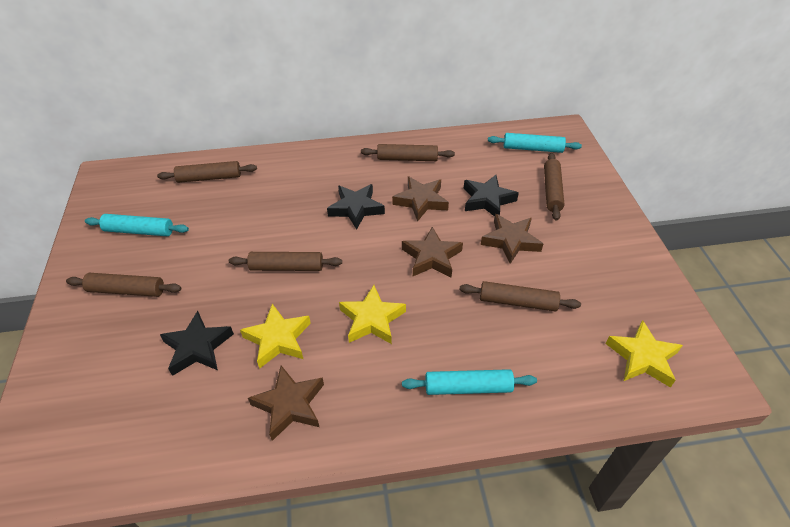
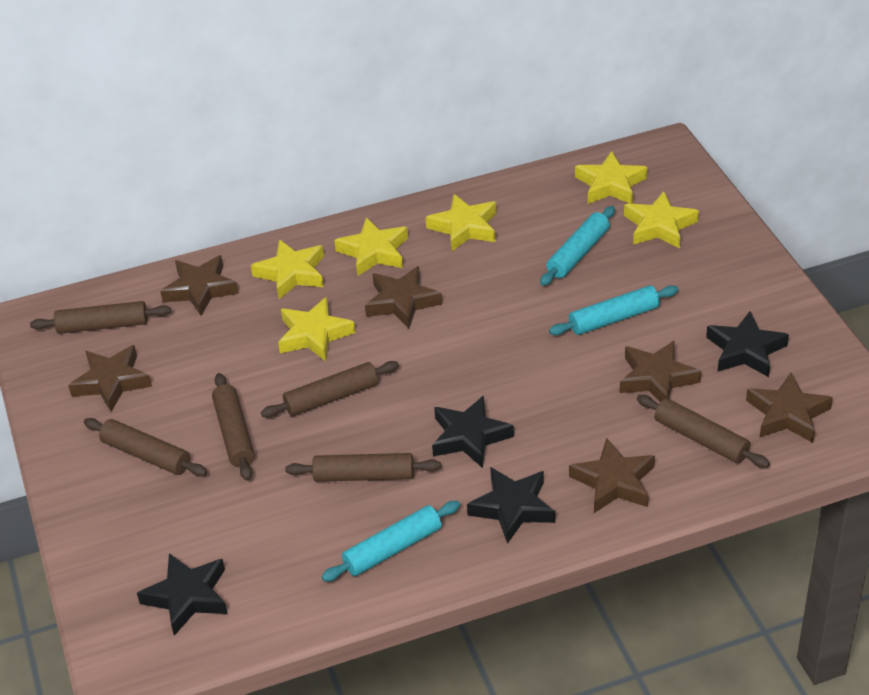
black star: [160,311,234,376] [327,184,385,230] [464,175,519,217] = 3 -> [137,553,228,636] [432,396,514,468] [467,467,555,544] [706,311,789,377] = 4
brown star: [248,366,324,441] [392,176,449,222] [402,227,463,278] [481,214,543,264] = 4 -> [68,345,152,412] [160,255,239,316] [365,266,442,329] [569,438,655,513] [620,340,701,402] [746,373,833,443] = 6
yellow star: [240,304,311,369] [339,285,406,344] [606,320,683,388] = 3 -> [251,239,324,299] [278,297,355,361] [334,217,408,276] [425,194,497,252] [575,151,647,204] [624,191,699,249] = 6

